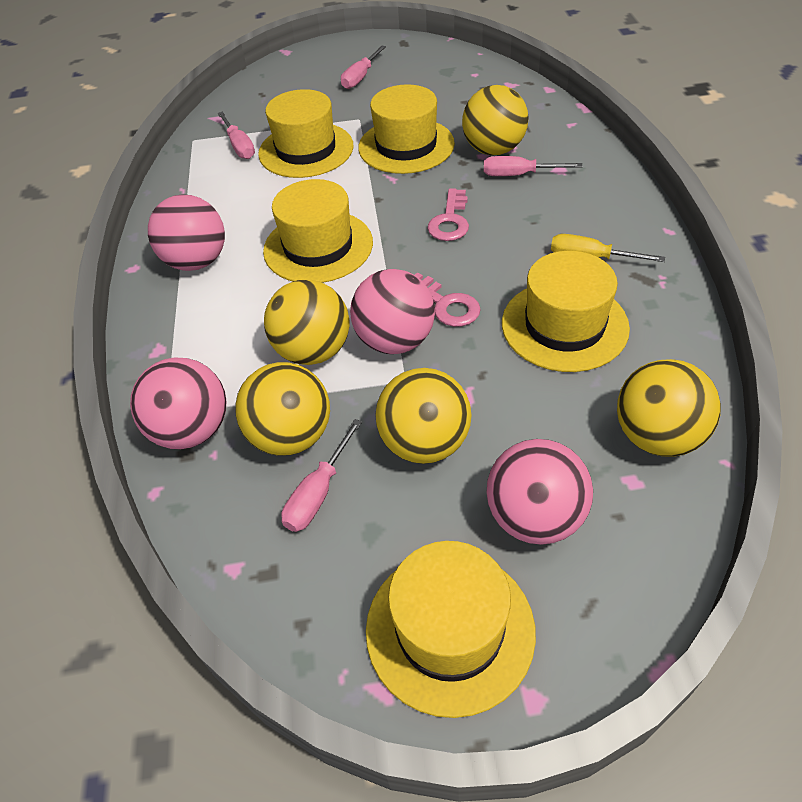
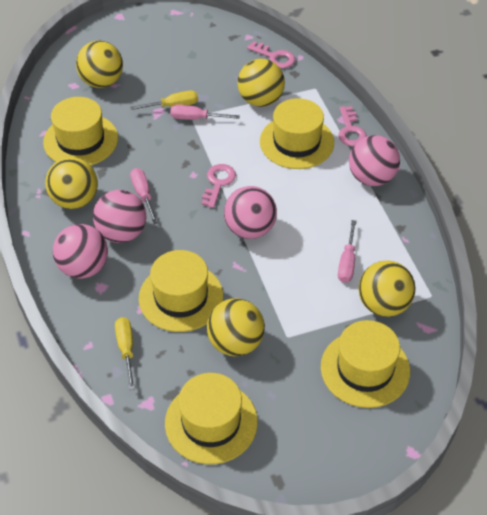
pink key: [415,272,481,327] [427,188,469,241] = 2 -> [202,164,236,208] [247,41,295,69] [339,106,367,146] = 3
pink screwdriver: [218,112,255,159] [281,419,362,532] [341,46,386,89] [484,156,583,176] = 4 -> [130,168,158,224] [170,105,240,120] [338,220,356,283] = 3
yellow screwdriver: [551,234,665,262] = 1 -> [115,317,135,390] [130,91,198,110] = 2

